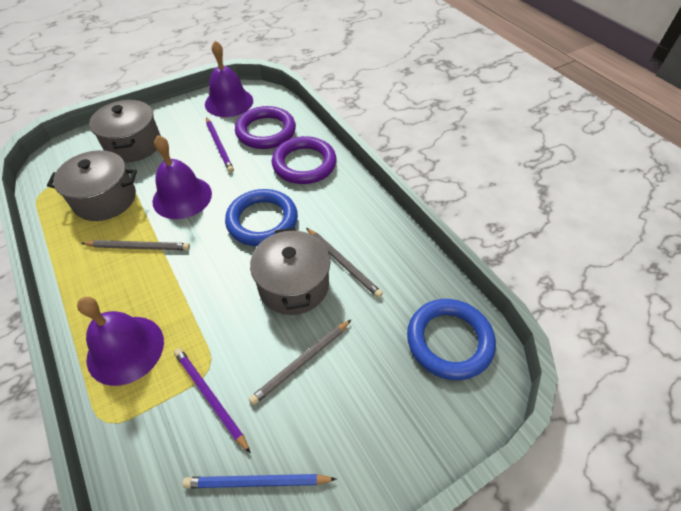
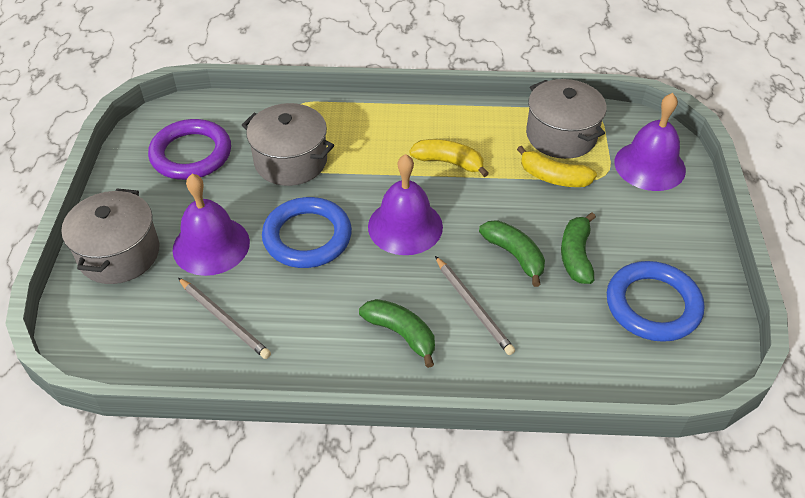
blue pencil: [183,474,336,489] = 1 -> none = 0
green banana: none = 0 -> [359,299,435,368] [479,220,545,287] [561,212,596,284] = 3
grey pencil: [81,240,190,250] [249,320,351,405] [306,228,383,298] = 3 -> [178,278,271,359] [435,256,515,355] = 2
purple pencil: [174,348,251,453] [206,117,234,173] = 2 -> none = 0
purple ring: [235,106,296,149] [272,136,337,184] = 2 -> [148,119,231,180] = 1
yellow banana: none = 0 -> [409,139,489,177] [517,146,597,187] = 2

